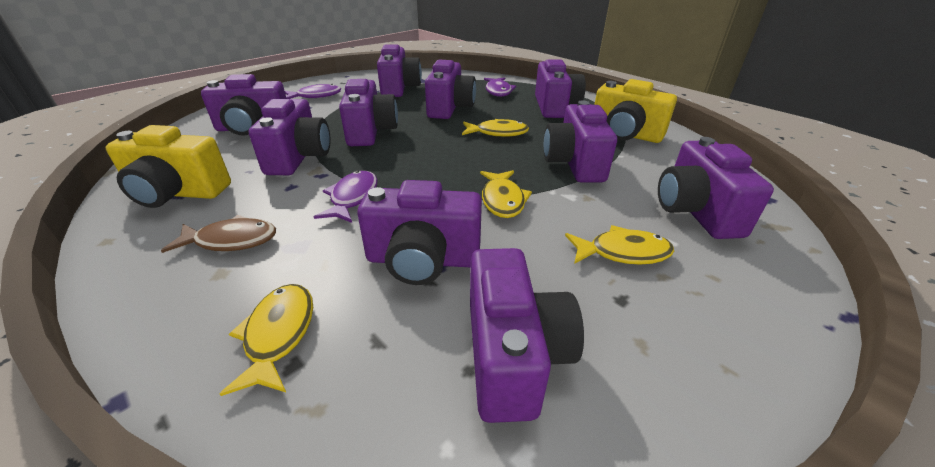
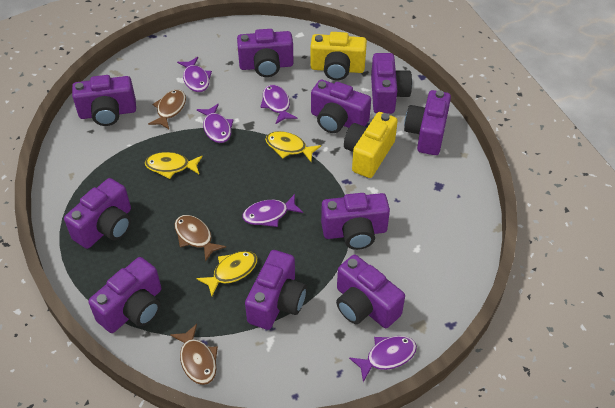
brown fish: [161,215,276,253] = 1 -> [148,90,186,129] [170,324,218,385] [174,215,226,262] = 3
purple fish: [285,84,341,99] [314,170,378,223] [484,77,516,97] = 3 -> [177,57,212,92] [197,104,234,143] [242,194,303,227] [260,85,297,124] [349,336,417,382] = 5
yellow fish: [220,284,313,396] [462,119,529,137] [480,170,532,218] [565,225,674,265] = 4 -> [145,152,203,179] [197,251,257,296] [265,131,321,162] = 3

